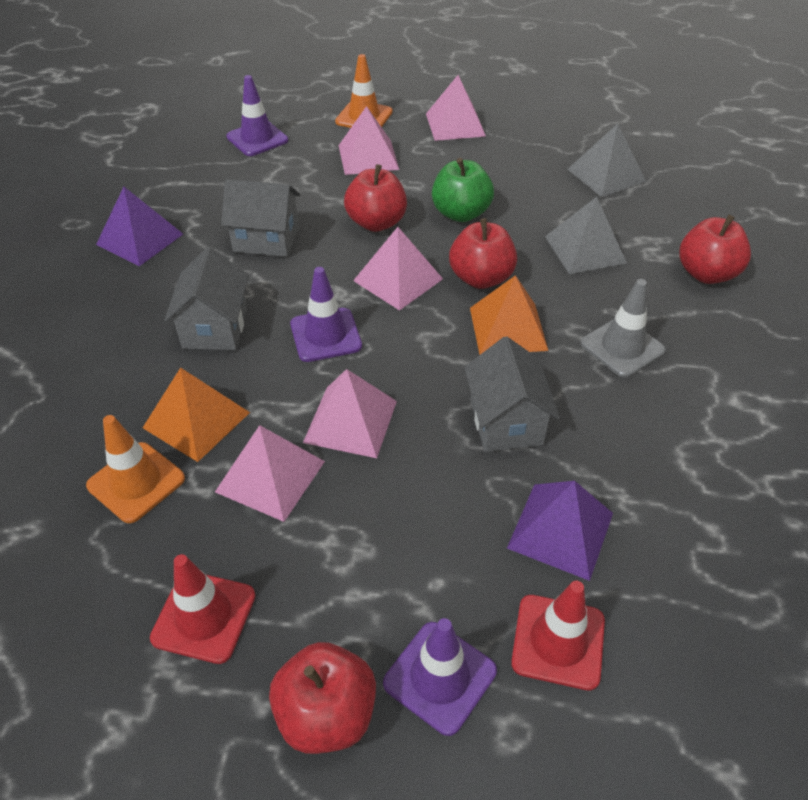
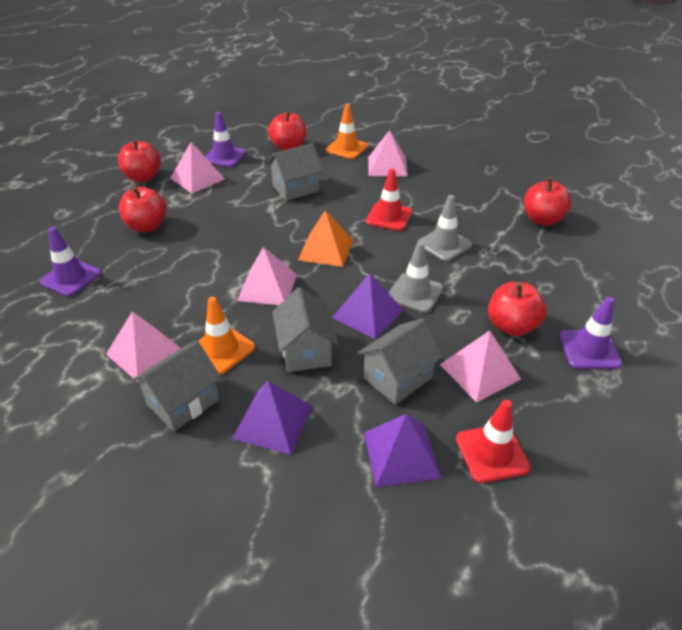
green apple: [432,158,494,222] = 1 -> none = 0
grey house: [164,247,249,350] [221,179,300,257] [464,336,560,452] = 3 -> [132,340,221,431] [267,143,323,201] [273,287,338,372] [358,319,443,405] = 4
grey pyramid: [545,197,627,274] [568,124,646,197] = 2 -> none = 0
grey traffic cone: [581,279,666,378] = 1 -> [389,242,443,313] [418,195,472,261] = 2
orange pyramid: [143,367,250,462] [470,275,549,355] = 2 -> [298,210,353,267] = 1
purple pyramid: [96,187,183,266] [507,481,613,581] = 2 -> [232,381,312,455] [332,273,403,339] [364,414,441,487] = 3
red apple: [269,642,376,754] [344,164,407,232] [449,218,517,289] [679,215,751,284] = 4 -> [118,139,161,182] [119,186,167,232] [268,110,306,151] [488,282,546,336] [524,177,572,226] = 5

